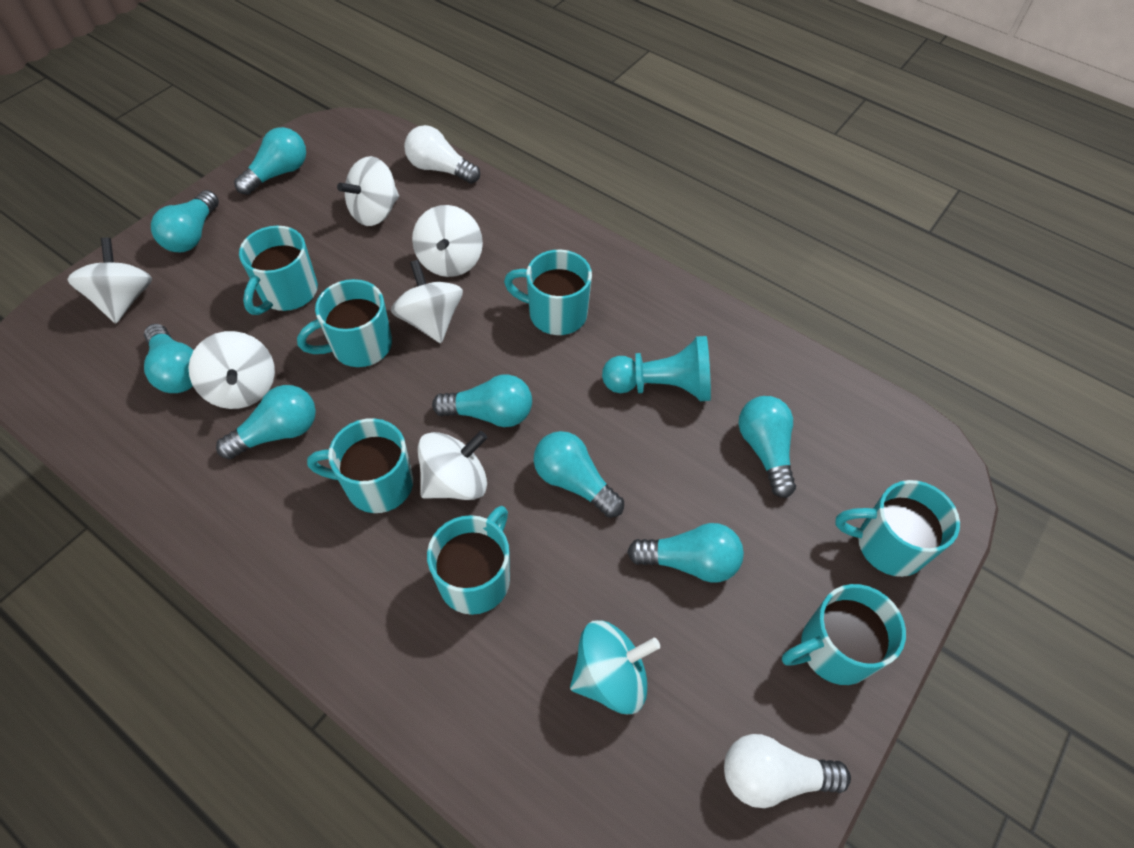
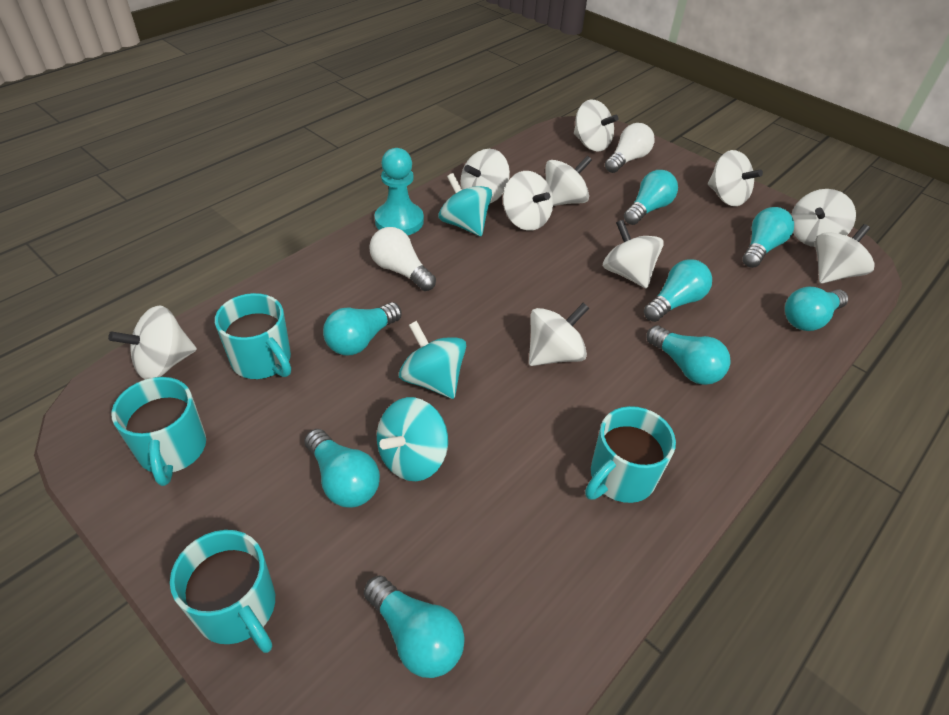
turquoise mug: [239,226,318,315] [297,279,392,367] [307,418,413,513] [427,506,510,615] [504,250,592,335] [782,584,906,685] [835,480,960,577] = 7 -> [111,377,206,486] [170,530,275,653] [215,293,291,379] [585,406,676,503] = 4
turquoise spinning top: [570,620,660,714] = 1 -> [377,397,448,481] [399,321,466,399] [438,173,492,236] = 3
white spinning top: [67,238,152,323] [188,331,275,409] [337,156,399,226] [391,260,463,343] [412,205,483,277] [418,431,487,500] = 6 -> [108,305,197,379] [461,149,510,203] [503,171,553,231] [529,303,589,366] [545,156,592,206] [574,100,618,151] [603,220,664,288] [708,150,763,206] [791,189,856,247] [815,224,875,284] = 10

